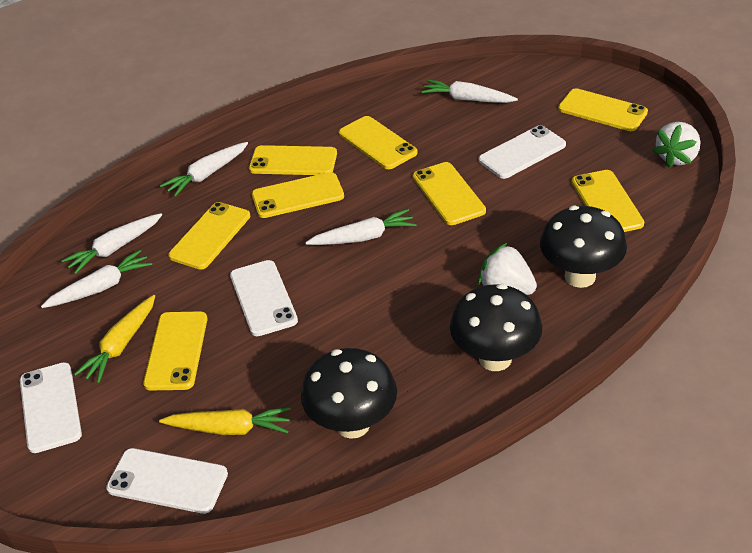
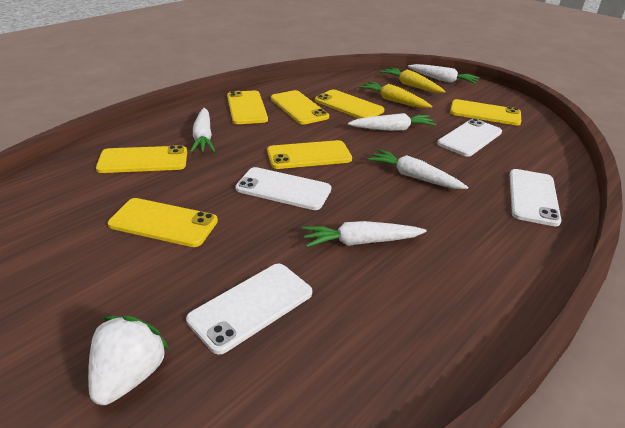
black mushroom: [301,348,397,439] [450,284,542,371] [540,206,627,288] = 3 -> none = 0
white strawberry: [478,242,537,295] [653,122,700,168] = 2 -> [88,315,170,405] = 1
yellow phone: [143,311,208,390] [168,202,250,270] [249,145,337,175] [252,172,344,218] [339,116,418,169] [413,162,486,225] [558,88,648,131] [572,170,644,232] = 8 -> [96,145,187,173] [108,198,218,247] [227,91,268,124] [267,140,352,169] [271,90,329,125] [315,89,384,119] [450,99,521,125] = 7

